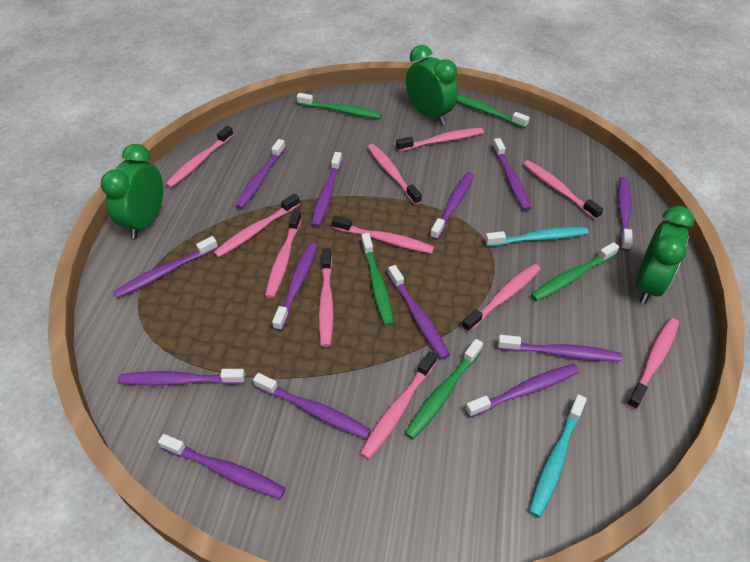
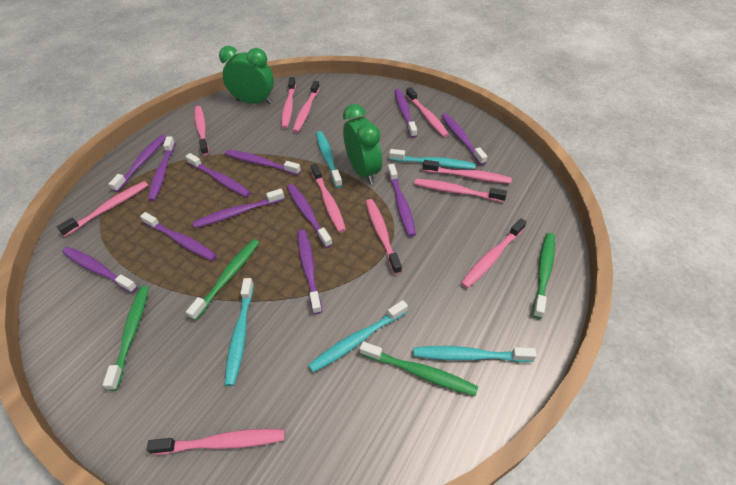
green clock: [101,144,163,238] [406,45,458,125] [635,206,694,304] = 3 -> [219,46,274,104] [343,104,382,184] = 2
green toothbrush: [297,93,382,119] [361,233,394,326] [405,339,483,439] [457,95,530,128] [531,242,619,301] = 5 -> [103,286,149,391] [186,239,259,321] [360,342,478,396] [533,233,555,319] = 4
purple toothbrush: [114,236,218,299] [118,369,245,385] [158,434,286,499] [235,139,286,209] [253,373,371,439] [272,242,317,331] [311,152,342,227] [388,265,450,359] [430,172,474,240] [465,364,579,418] [492,138,531,211] [498,335,622,362] [618,177,633,251] = 13 -> [62,247,138,293] [109,135,166,192] [140,212,217,261] [148,136,175,202] [185,153,251,197] [192,189,285,228] [225,150,301,175] [287,184,333,248] [297,230,322,314] [388,164,416,237] [395,89,417,138] [442,113,487,165] = 12
turquoise toothbrush: [485,227,589,247] [529,394,587,517] = 2 -> [225,278,254,386] [308,300,408,372] [316,131,342,188] [389,149,476,169] [413,346,537,362] = 5

